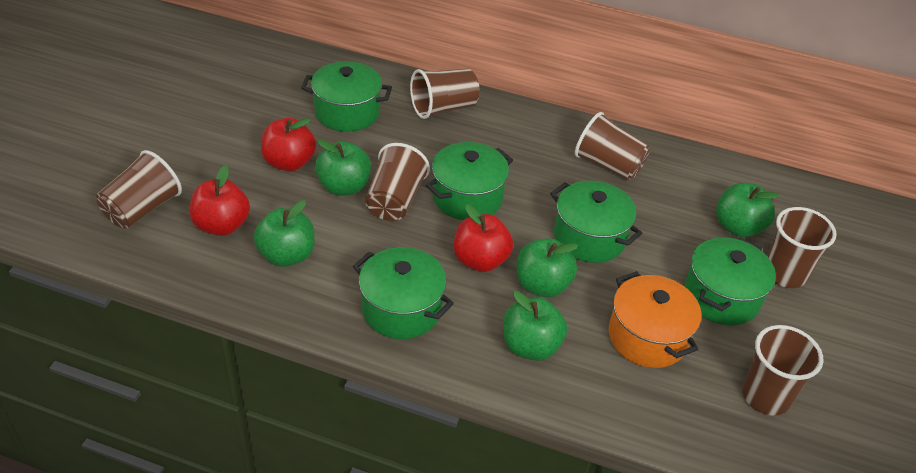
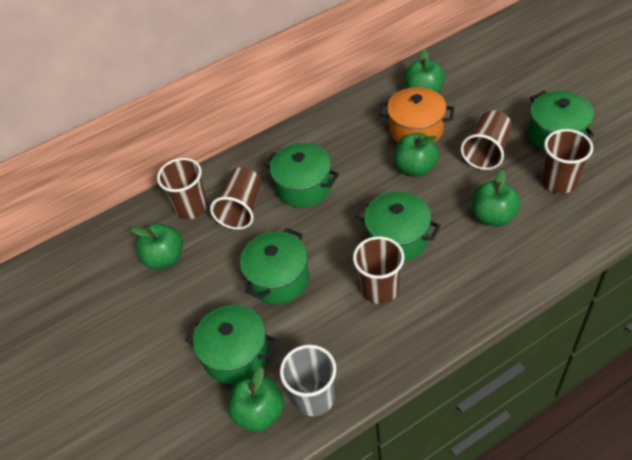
brown cup: [97,150,182,229] [365,143,430,221] [410,69,480,119] [575,112,650,180] [742,325,823,416] [767,207,837,288] = 6 -> [157,158,207,219] [210,167,262,230] [353,236,404,304] [461,110,512,170] [542,129,593,194] = 5
grey cup: none = 0 -> [280,344,336,416] = 1
red apple: [189,165,250,236] [261,118,316,171] [454,204,513,272] = 3 -> none = 0

